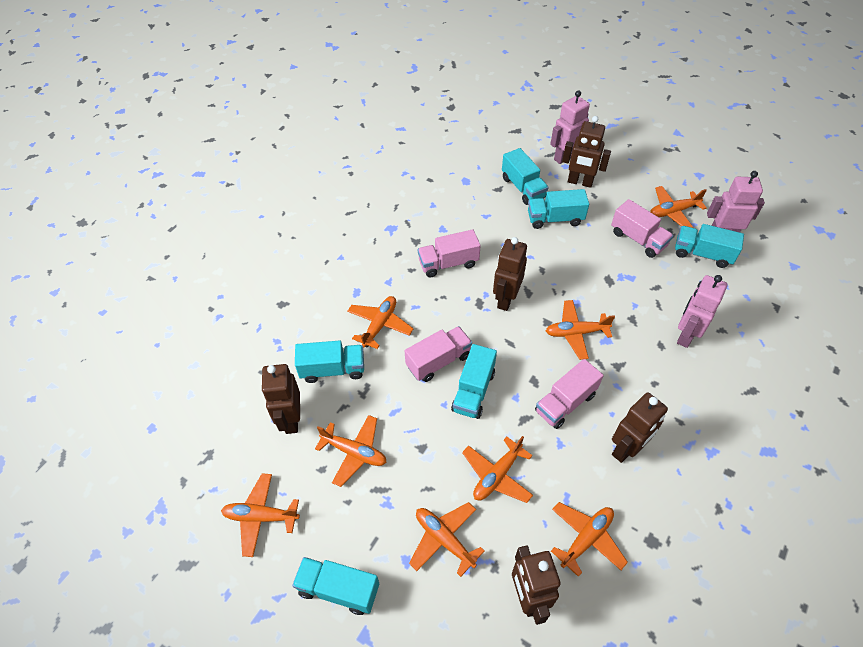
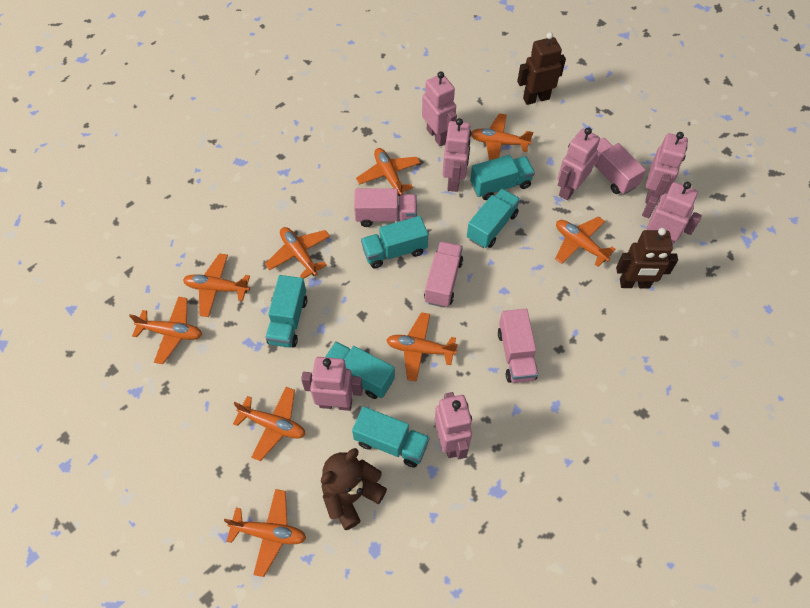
brown robot: [261,364,300,434] [493,237,527,311] [512,545,561,625] [562,116,611,188] [612,392,668,463] = 5 -> [517,32,566,105] [616,228,678,288] = 2
brown teddy bear: none = 0 -> [321,448,387,530] = 1
orange plane: [221,473,300,557] [315,415,387,487] [347,296,413,349] [409,502,484,577] [462,436,533,503] [546,300,615,360] [551,502,628,577] [650,186,707,228] = 8 -> [129,297,202,364] [183,253,250,317] [224,489,306,577] [233,387,305,461] [265,227,330,279] [356,148,420,196] [387,312,458,382] [471,113,533,160] [555,216,616,267] = 9
pink robot: [550,90,590,164] [677,275,727,348] [707,171,765,232] = 3 -> [301,357,363,411] [422,71,457,146] [435,392,472,459] [443,118,471,192] [558,127,600,200] [642,182,702,246] [645,132,688,203] = 7

